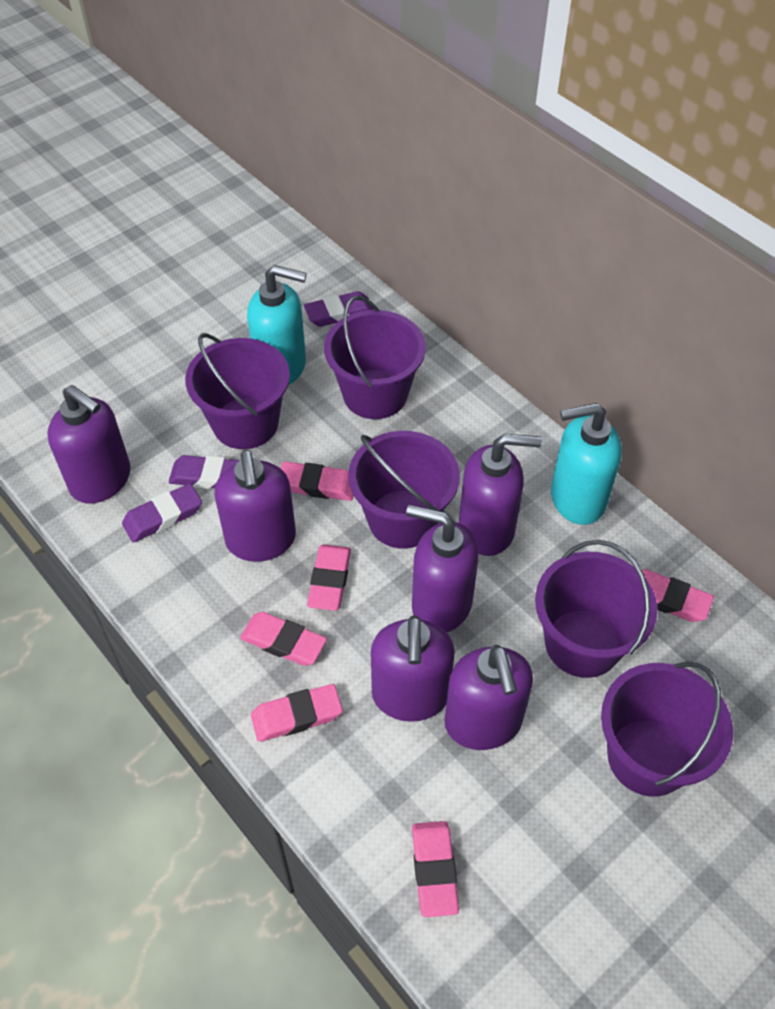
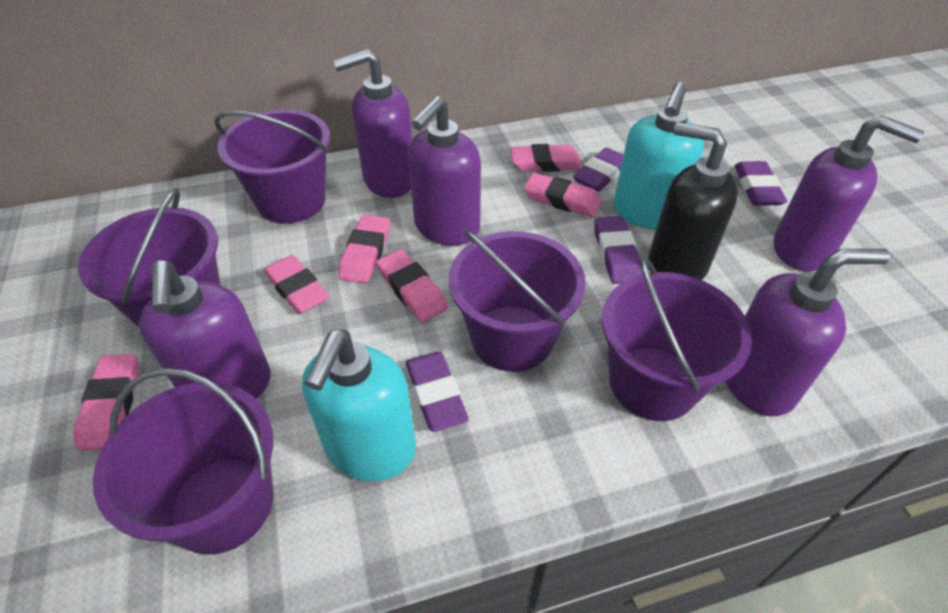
black soap dispenser: none = 0 -> [648,122,738,280] = 1
purple eraser: [122,483,202,543] [169,455,240,489] [304,291,374,327] = 3 -> [406,352,469,432] [573,147,623,192] [594,216,643,284] [734,161,787,206] = 4
purple soap dispenser: [47,385,131,504] [215,450,296,562] [371,615,455,722] [406,505,479,633] [444,645,533,750] [459,434,542,556] = 6 -> [139,261,271,399] [333,49,413,198] [408,96,481,245] [726,249,890,416] [774,115,924,271] = 5

